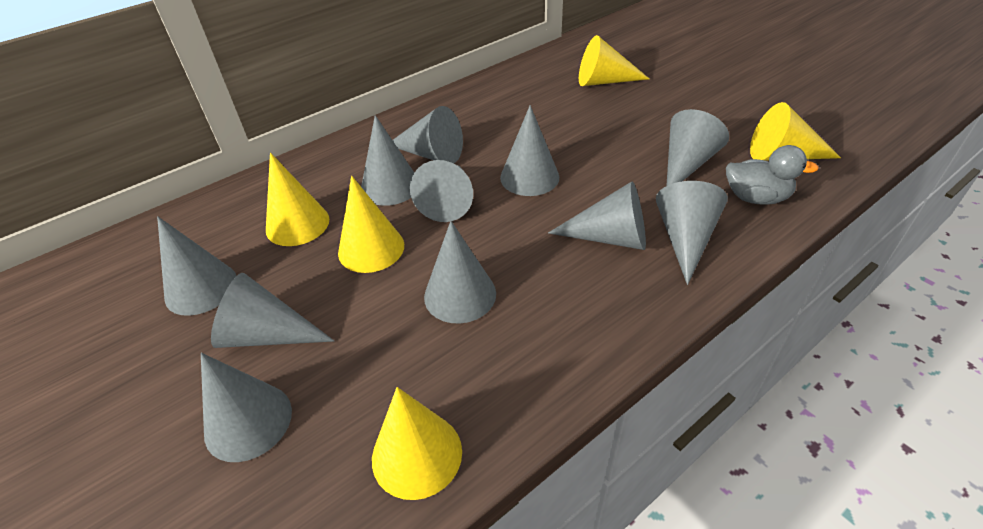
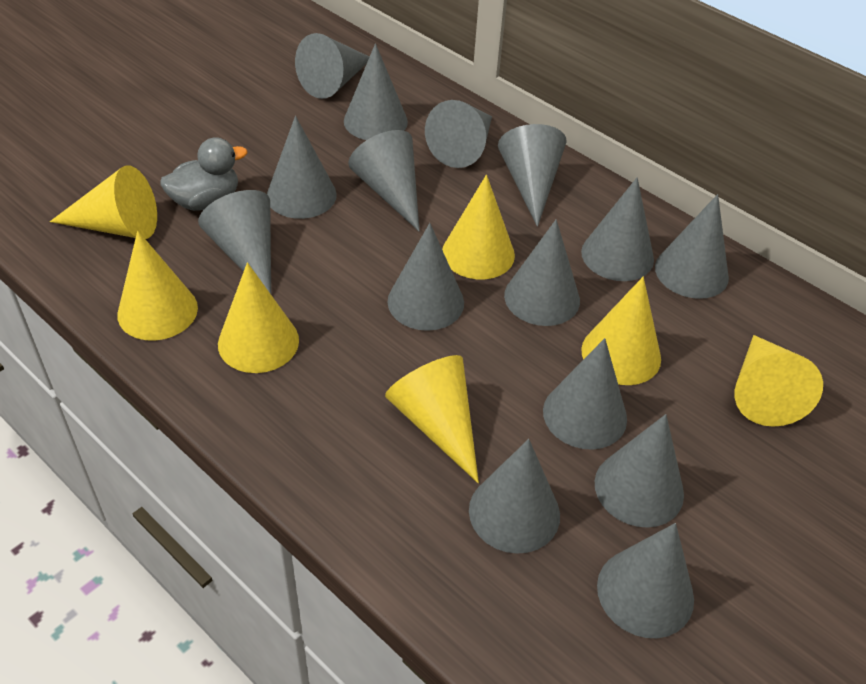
grey cone: [157,216,236,316] [201,353,292,462] [211,273,334,348] [361,115,414,206] [393,106,463,163] [410,160,473,222] [424,221,496,324] [500,105,559,196] [548,181,646,250] [656,181,728,285] [666,109,729,186] = 11 -> [198,190,271,294] [267,116,337,219] [295,33,369,99] [344,43,408,140] [348,130,420,231] [387,223,464,331] [425,100,492,168] [469,439,560,554] [498,124,567,227] [504,219,580,326] [543,338,627,450] [581,177,654,281] [595,414,684,528] [597,523,694,638] [655,194,729,299] = 15
yellow cone: [266,153,329,246] [338,176,404,273] [372,387,462,500] [579,35,649,86] [750,102,841,161] = 5 -> [50,166,157,239] [117,231,198,340] [218,263,299,373] [385,355,479,483] [442,175,515,279] [581,277,661,385] [735,335,823,427] = 7

